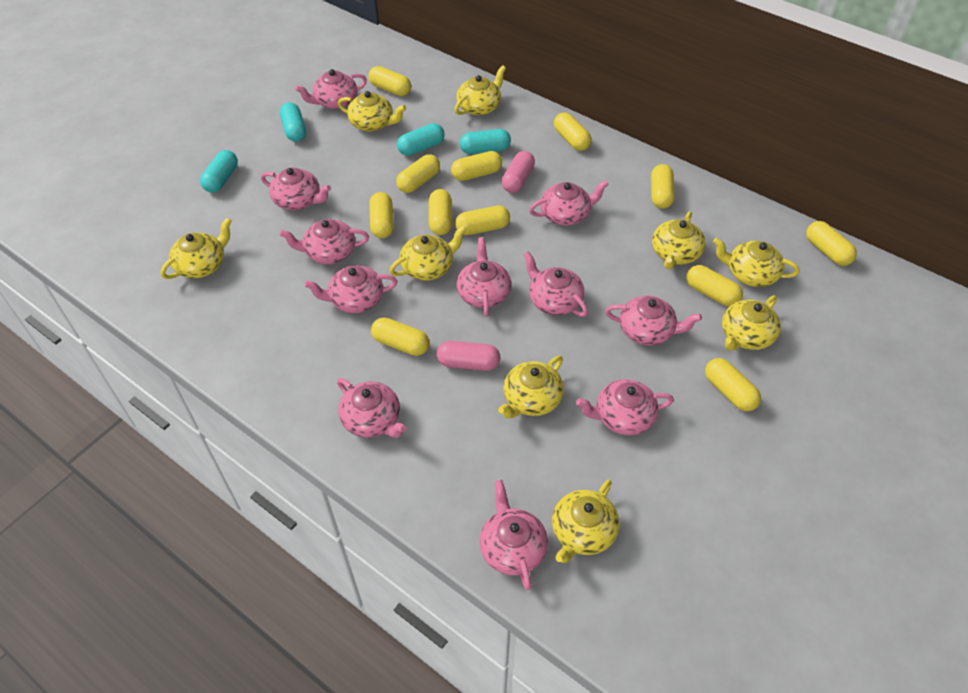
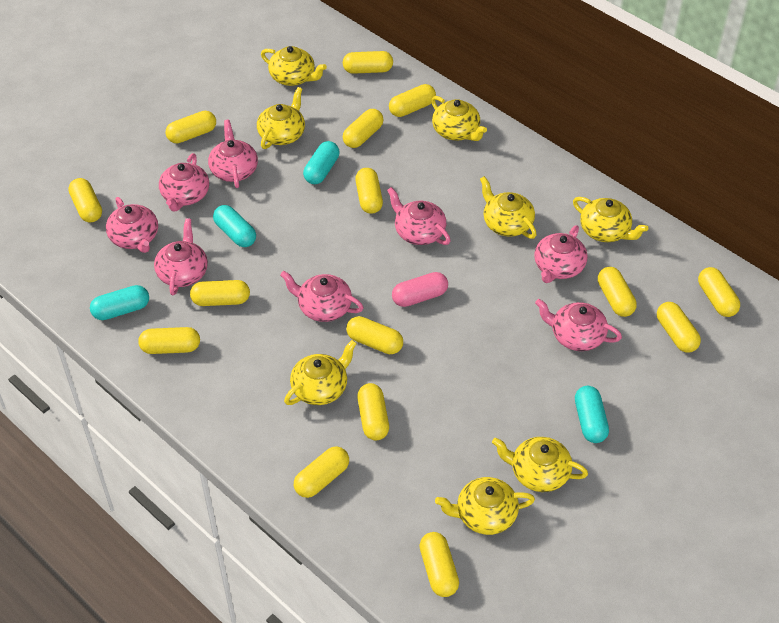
pink capsule: [437,341,500,371] [501,151,535,193] = 2 -> [392,272,448,307] = 1
pink teapot: [261,168,331,210] [280,219,369,264] [295,69,367,109] [304,265,397,313] [337,378,407,438] [457,237,511,317] [480,480,548,590] [523,251,588,317] [529,180,609,226] [576,379,674,435] [605,295,702,346] = 11 -> [106,197,158,253] [154,218,208,295] [159,153,209,212] [208,119,258,188] [280,271,364,322] [387,187,451,245] [534,225,588,283] [535,299,622,351] = 8
yellow capsule: [368,66,411,96] [369,192,394,238] [371,317,429,356] [396,154,440,193] [429,189,452,235] [451,151,502,181] [455,206,510,235] [554,112,592,151] [651,164,675,208] [686,265,743,306] [705,358,761,411] [806,221,857,266] = 12 -> [68,178,102,222] [138,327,200,354] [166,111,216,143] [190,280,250,306] [294,446,349,498] [343,51,393,74] [343,109,384,148] [346,316,403,354] [355,168,383,214] [357,383,389,441] [389,84,436,117] [419,532,459,597] [598,267,637,317] [657,302,701,353] [698,267,740,317] = 15
yellow teapot: [160,218,232,279] [338,91,406,132] [390,226,467,281] [454,65,506,115] [498,356,564,419] [552,480,620,563] [652,211,706,269] [713,238,800,287] [722,295,781,351] = 9 -> [257,87,305,149] [261,46,327,86] [284,340,357,405] [431,96,487,141] [435,477,535,535] [480,176,537,239] [492,437,588,492] [573,197,648,242] = 8

